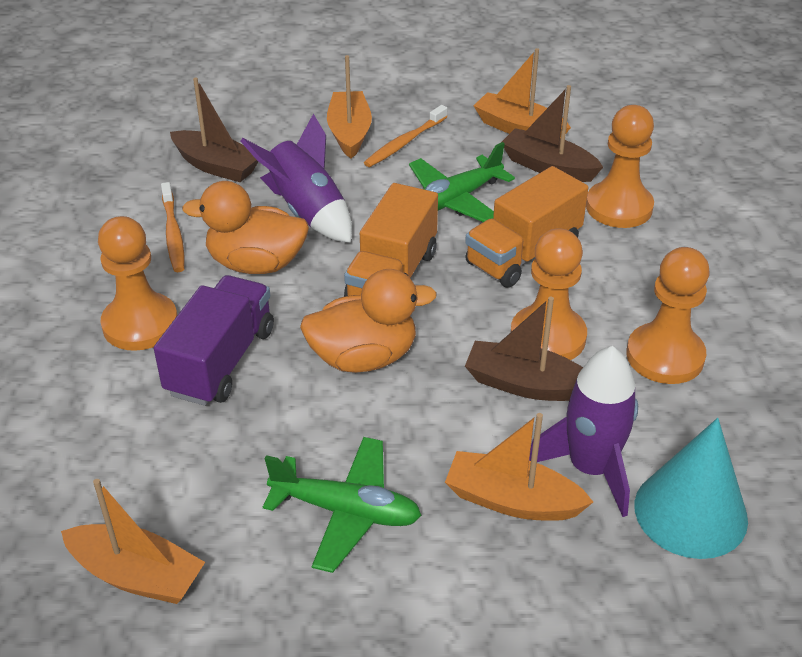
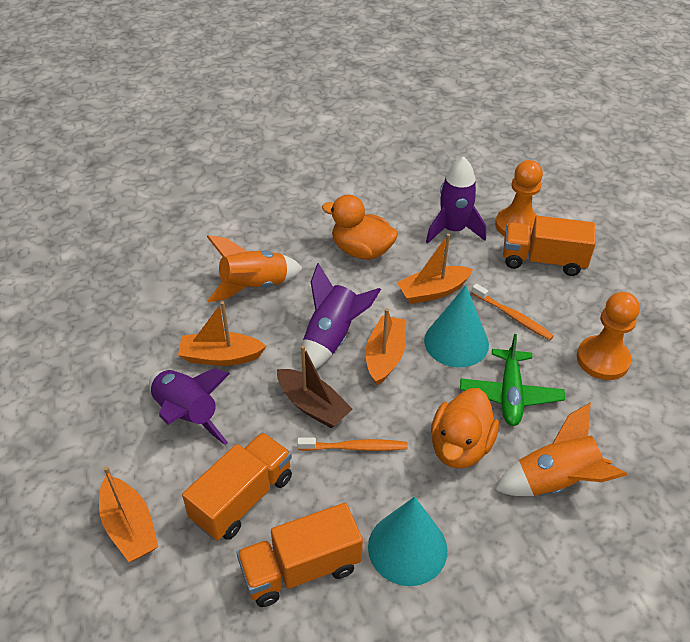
brown boat: [170,77,258,182] [465,297,583,401] [502,85,603,182] = 3 -> [277,346,352,428] = 1
green plane: [263,437,422,573] [409,142,515,222] = 2 -> [460,334,565,426] = 1
orange pawn: [98,216,177,351] [511,228,587,360] [586,105,654,228] [626,247,710,384] = 4 -> [495,160,543,237] [577,292,640,380] = 2
orange rocket: none = 0 -> [207,235,303,302] [495,403,627,496] = 2
orange truck: [344,183,438,297] [465,166,588,288] = 2 -> [182,432,292,541] [237,503,363,607] [503,216,596,276] = 3
purple rocket: [240,114,352,243] [529,346,638,517] = 2 -> [149,368,230,445] [301,263,381,369] [426,156,486,244] = 3
purple truck: [154,275,274,406] = 1 -> none = 0
turquoise cone: [634,418,748,559] = 1 -> [368,497,447,586] [424,285,489,367] = 2

